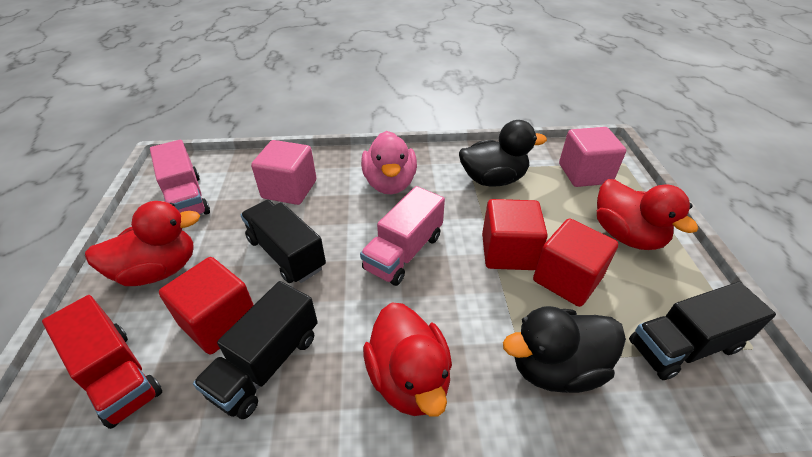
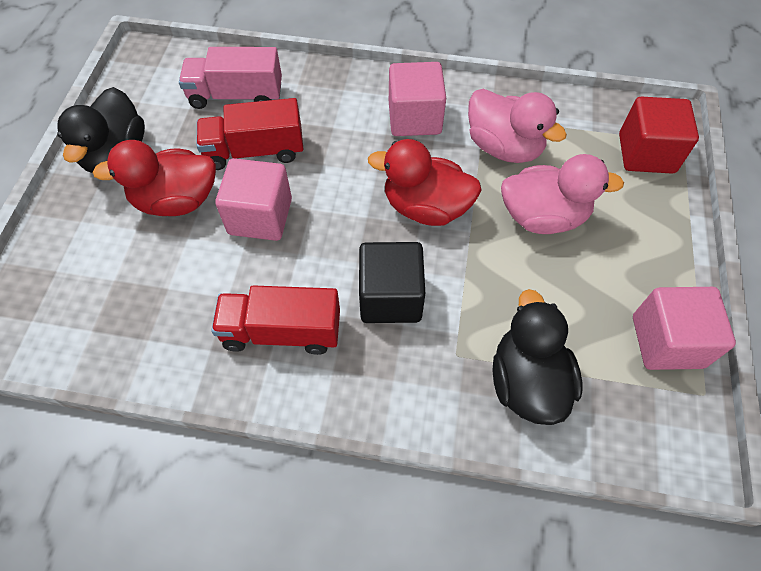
black cube: none = 0 -> [359,242,425,323] = 1
black truck: [193,281,318,419] [241,200,326,283] [629,282,776,380] = 3 -> none = 0
pink cube: [251,140,316,205] [559,127,626,187] = 2 -> [215,158,292,241] [389,62,446,136] [633,287,736,370] = 3
pink duck: [361,131,417,194] = 1 -> [468,89,567,163] [501,154,624,234] = 2
pink truck: [150,140,210,215] [360,186,445,286] = 2 -> [179,47,282,109] = 1
red cube: [159,257,254,355] [482,199,548,270] [533,218,618,307] = 3 -> [619,96,699,174] = 1
red duck: [85,201,200,286] [363,302,452,417] [597,179,698,250] = 3 -> [92,140,216,216] [368,139,482,226] = 2
red truck: [42,295,162,429] = 1 -> [197,98,303,170] [211,285,340,355] = 2

